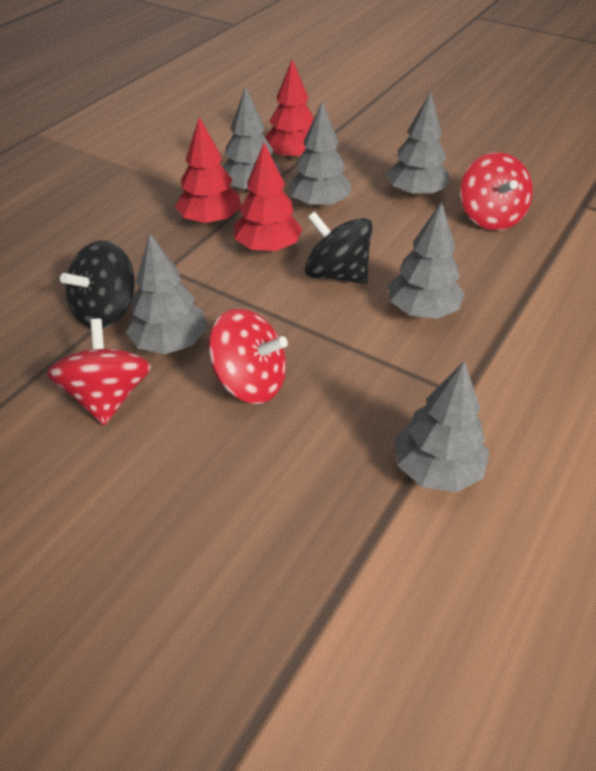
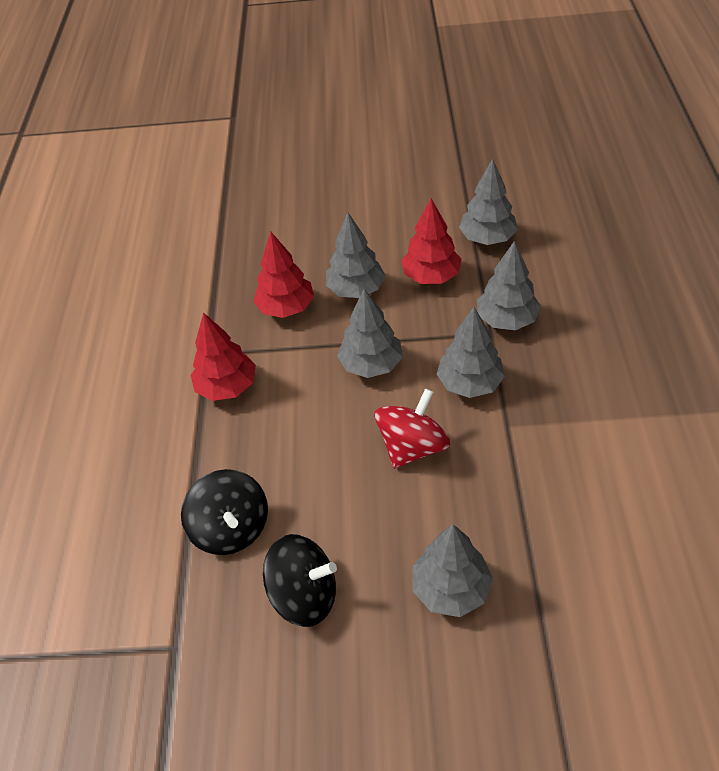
red spinning top: [47,319,151,425] [208,309,288,404] [460,152,533,230] = 3 -> [374,389,450,469] = 1

